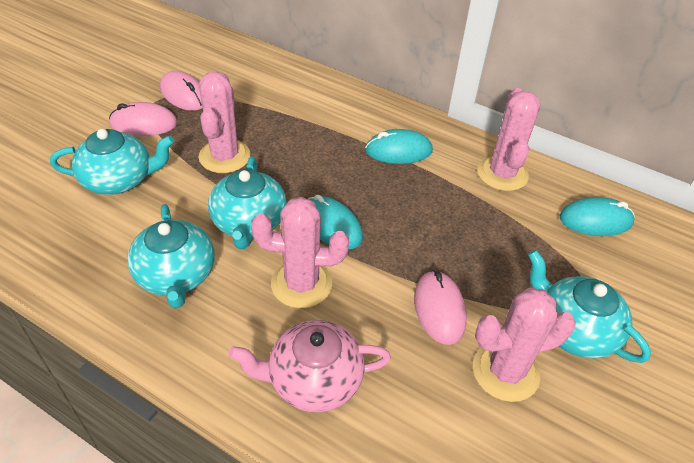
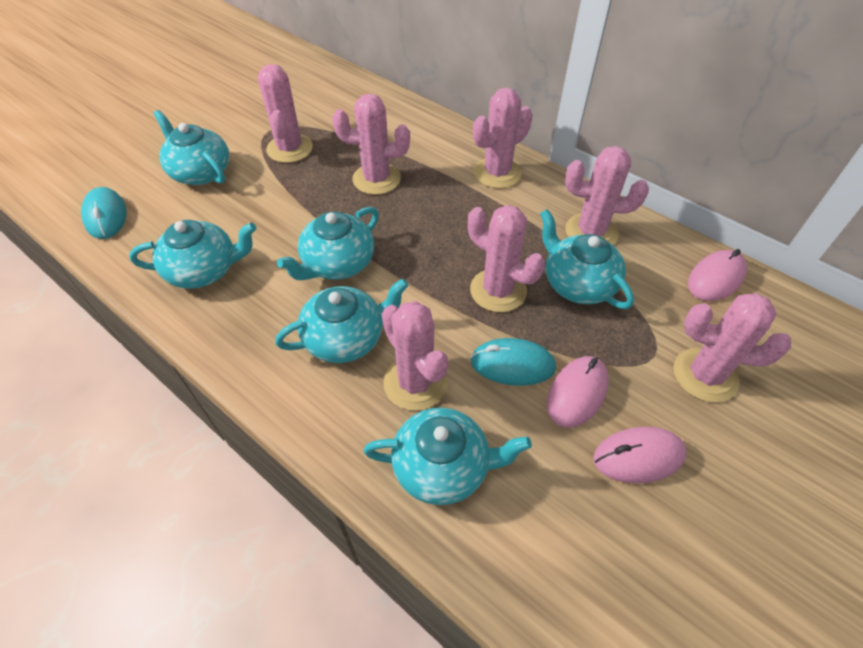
pink cactus: [199,71,251,173] [251,197,349,308] [473,288,576,402] [477,88,540,191] = 4 -> [258,64,313,163] [332,94,410,195] [382,301,449,411] [468,205,545,312] [473,88,533,188] [565,146,649,245] [673,293,791,402] = 7
pink teapot: [228,320,391,412] = 1 -> none = 0
turquoise mouse: [308,195,363,249] [365,129,433,164] [560,197,635,236] = 3 -> [81,187,127,239] [470,338,556,386] = 2
turquoise teapot: [50,129,174,195] [127,204,215,308] [208,156,287,249] [528,250,651,363] = 4 -> [129,220,256,289] [153,110,229,185] [275,278,409,363] [277,207,379,280] [364,407,532,505] [540,209,634,309] = 6

